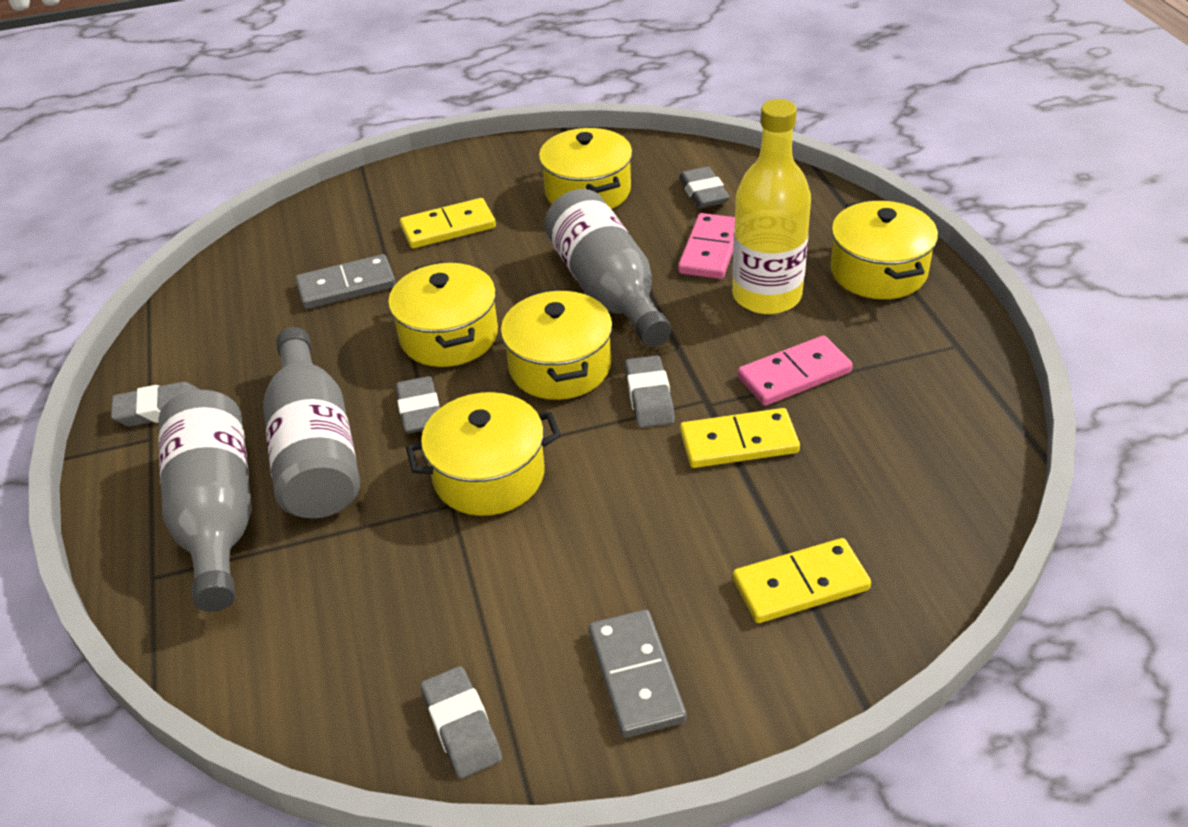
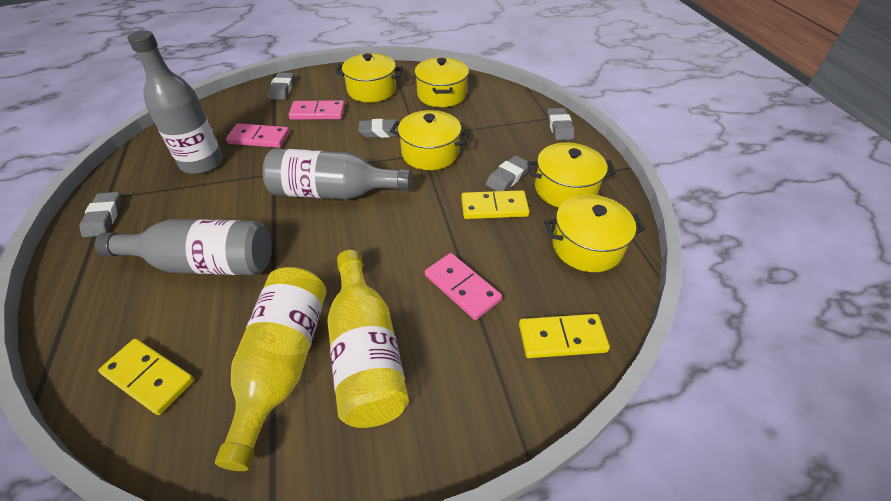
grey domino: [295,254,396,309] [589,610,686,738] = 2 -> none = 0
pink domino: [678,213,735,279] [738,335,853,406] = 2 -> [226,123,289,148] [289,100,345,120] [425,253,502,320] = 3
yellow bottle: [732,99,811,314] = 1 -> [215,267,326,471] [328,250,409,428] = 2

